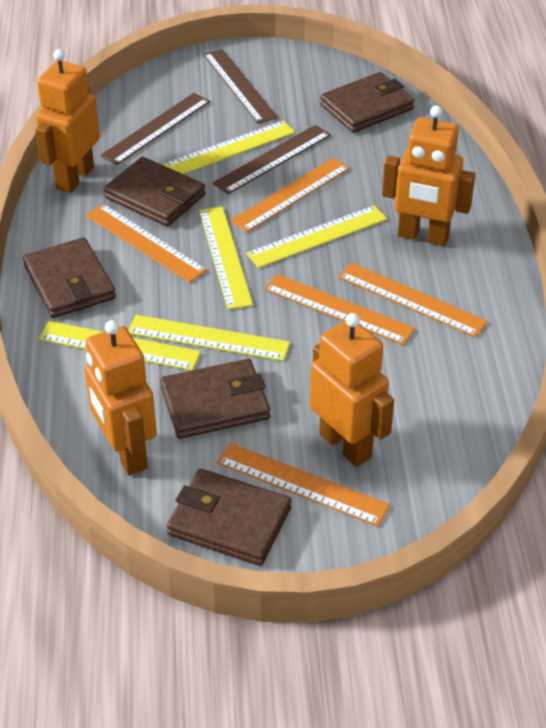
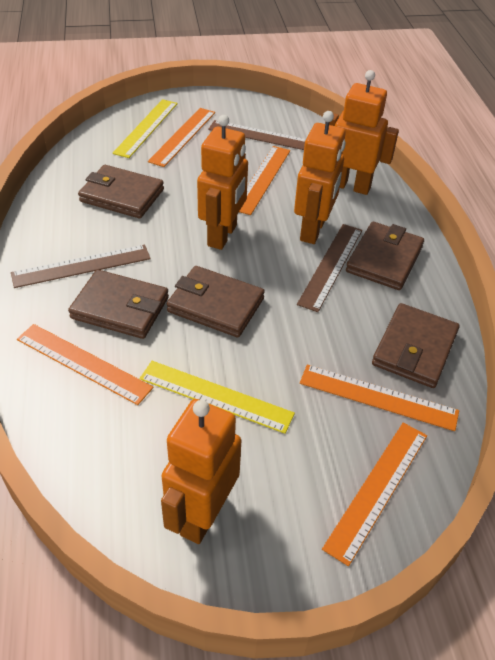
yellow ruler: [39,321,201,371] [128,315,290,361] [163,121,295,174] [199,207,253,310] [246,205,387,268] = 5 -> [113,99,178,158] [140,361,295,434] = 2

